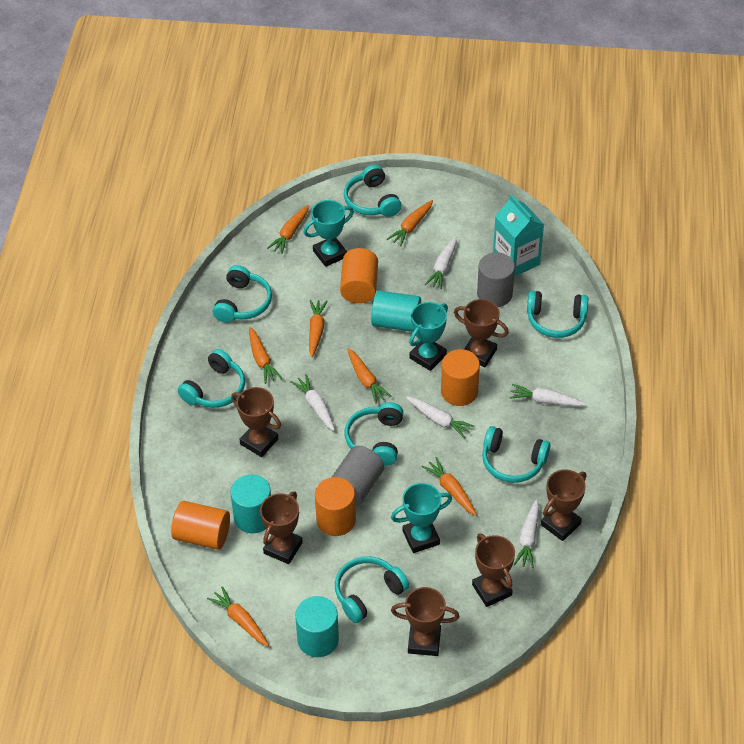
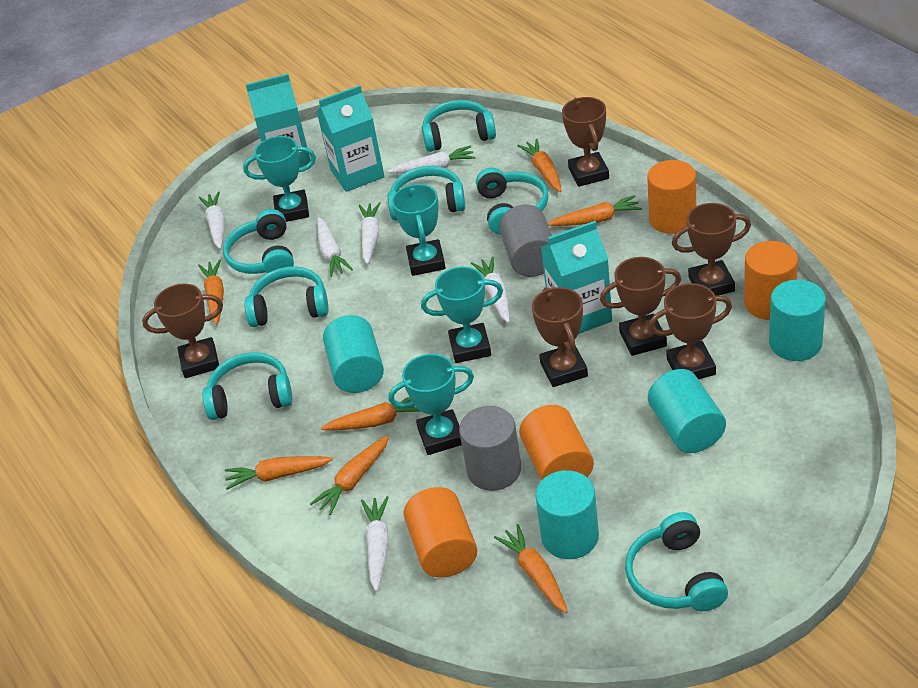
turquoise carton: [493,194,544,277] = 1 -> [246,74,310,168] [317,85,385,192] [541,221,612,334] = 3
turquoise cylinder: [230,474,271,533] [295,596,339,657] [371,290,421,332] = 3 -> [323,315,384,393] [535,470,599,559] [648,369,726,453] [769,280,826,361] = 4
turquoise trophy: [303,200,354,267] [391,483,452,553] [409,302,448,371] = 3 -> [243,136,316,222] [389,354,474,455] [392,184,446,276] [421,267,503,363] = 4
white carrot: [290,374,335,431] [406,397,475,439] [425,236,457,289] [509,384,586,407] [513,500,539,568] = 5 -> [199,191,225,249] [317,217,353,277] [359,202,381,264] [361,496,389,591] [387,145,476,174] [471,256,510,323] = 6

